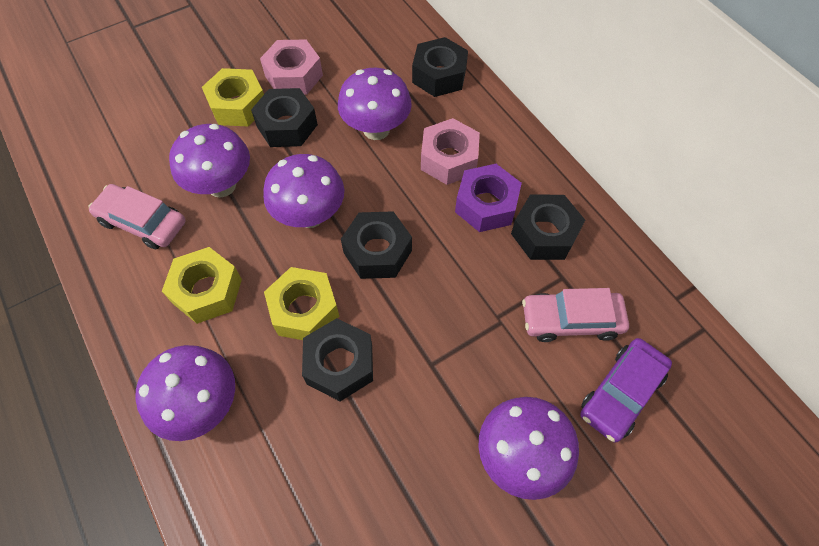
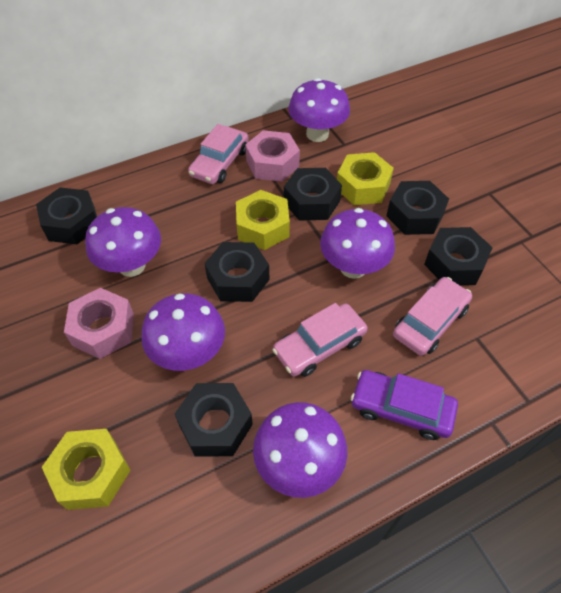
black nut: [251,88,318,147] [302,318,373,401] [341,211,412,279] [412,37,468,97] [511,195,585,260] = 5 -> [36,188,97,244] [175,383,253,457] [204,242,270,302] [284,168,342,221] [386,181,449,235] [424,227,493,285] = 6
pink car: [89,184,186,249] [522,288,629,342] = 2 -> [188,124,249,184] [272,303,368,377] [393,277,472,356] = 3
purple nut: [455,164,522,232] = 1 -> none = 0

